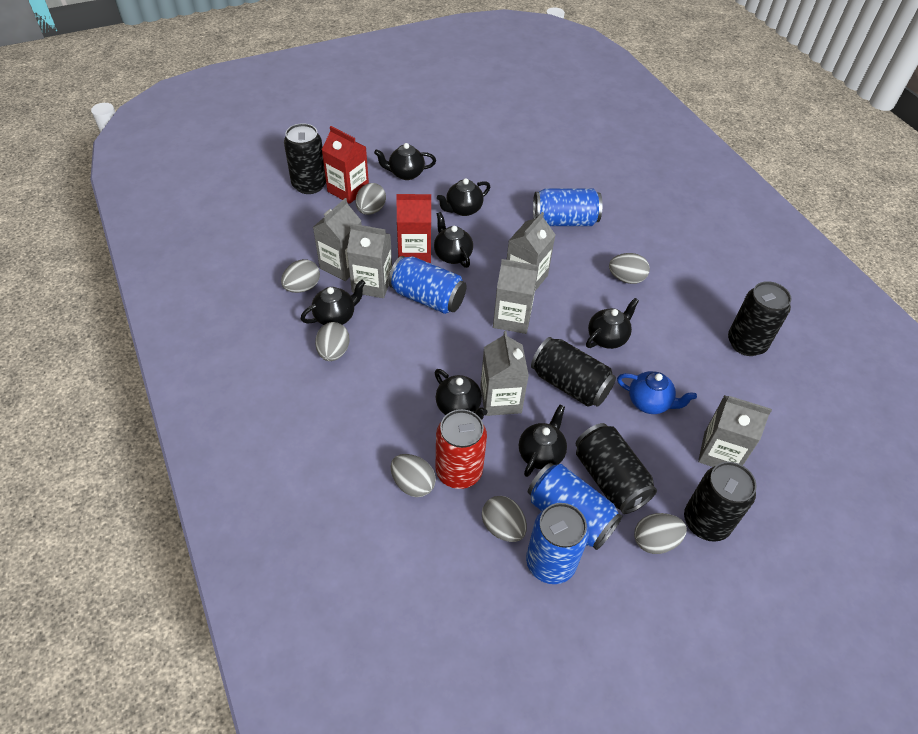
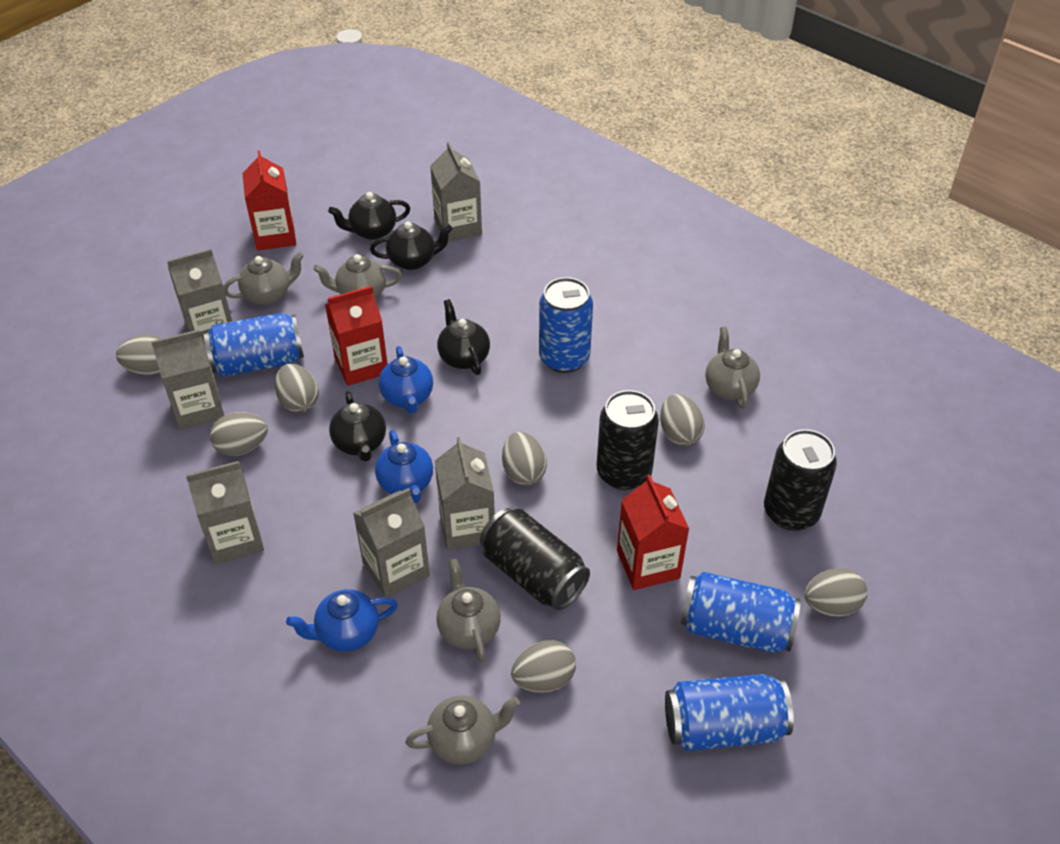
black can: [284,123,326,194] [531,337,616,407] [576,423,657,514] [684,462,757,542] [728,281,791,356] = 5 -> [480,508,590,610] [597,390,659,490] [764,429,837,531] = 3
black teapot: [301,280,365,325] [374,143,436,180] [434,212,473,268] [435,369,488,420] [437,178,490,216] [519,405,567,477] [586,298,639,349] = 7 -> [328,192,411,240] [329,391,386,462] [370,222,452,270] [437,299,490,375] = 4
blue teapot: [617,371,697,414] = 1 -> [286,589,398,652] [375,430,433,503] [379,346,433,414] = 3
grey teapot: none = 0 -> [223,252,304,305] [313,254,402,299] [405,696,520,765] [436,558,501,663] [705,327,760,409] = 5
red can: [436,409,487,489] = 1 -> none = 0
red carton: [322,126,369,204] [396,194,431,263] = 2 -> [242,150,296,251] [325,286,388,386] [617,475,689,590] = 3

